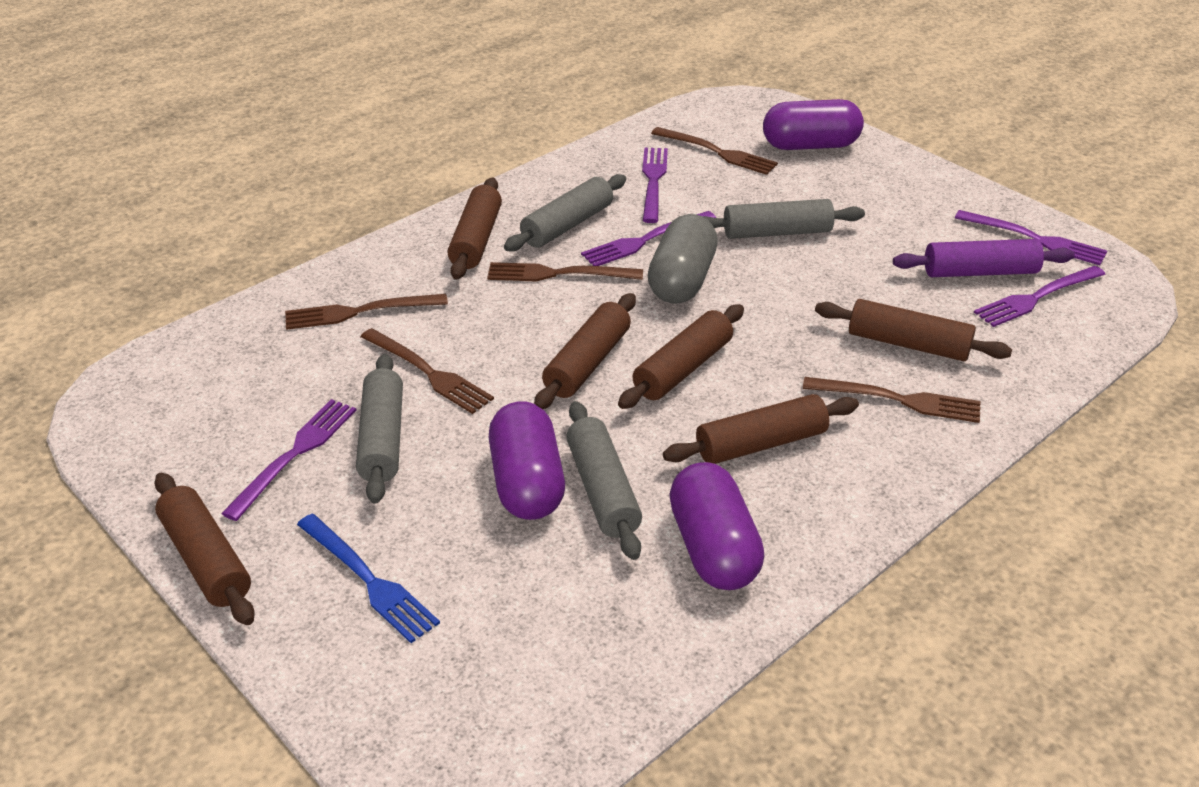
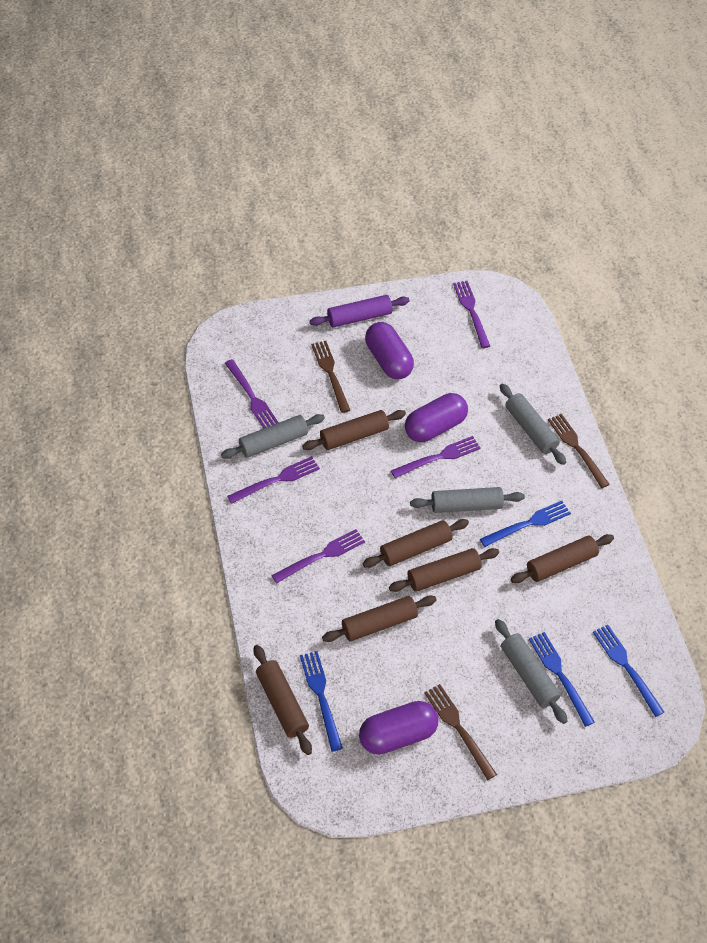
blue fork: [297,514,440,643] = 1 -> [300,651,343,752] [480,501,571,547] [529,632,595,727] [593,624,664,717] = 4
brown fork: [285,294,448,330] [361,328,494,414] [487,262,643,281] [651,127,778,175] [803,377,981,423] = 5 -> [311,341,350,413] [424,684,497,780] [548,414,610,488] = 3
grey capsule: [648,214,718,304] = 1 -> none = 0

